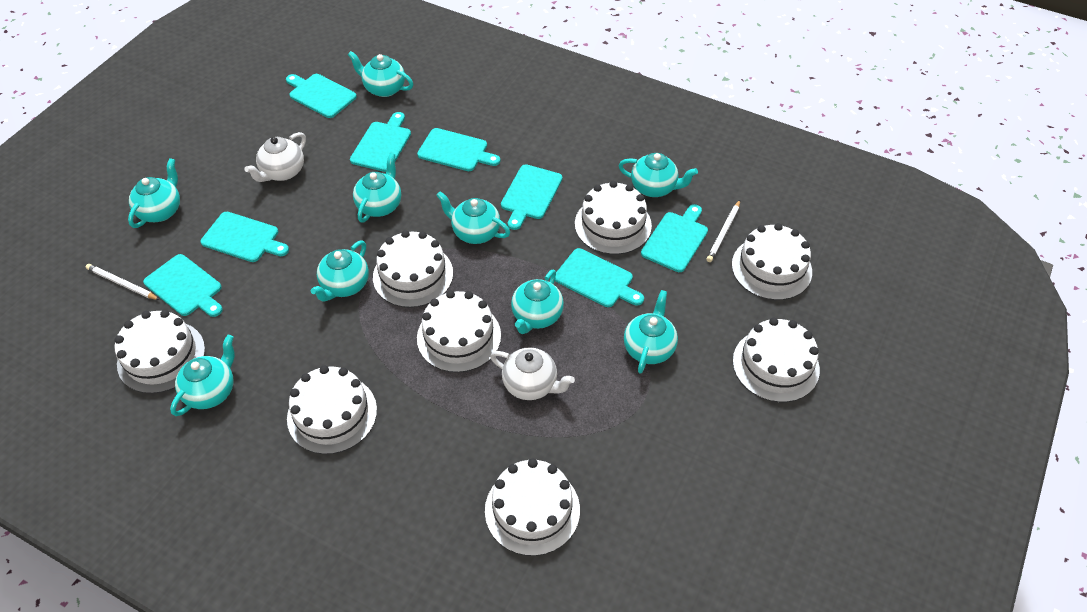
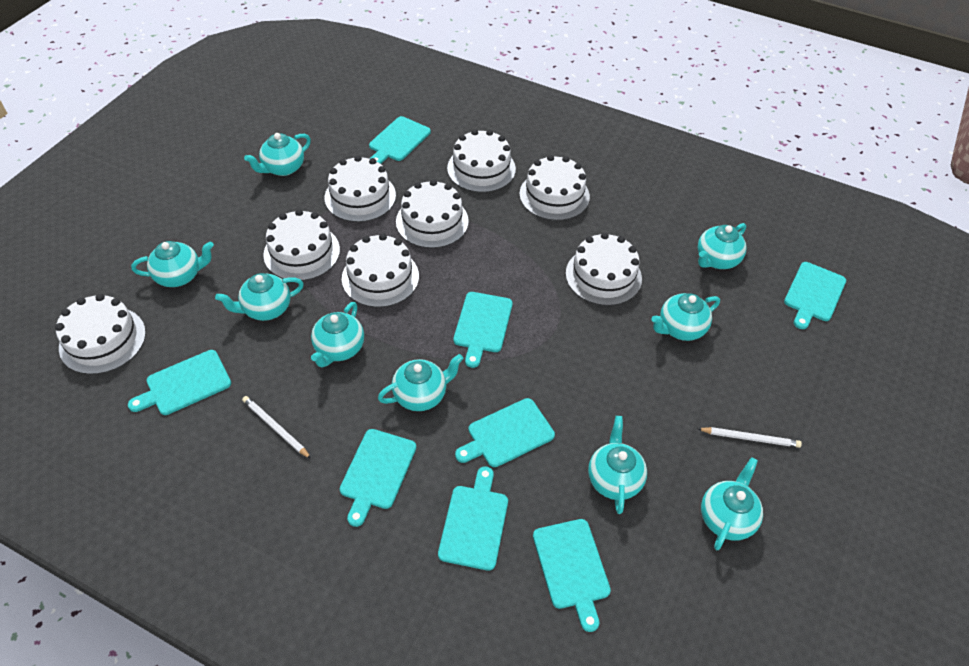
white teapot: [244,132,306,182] [490,347,575,400] = 2 -> none = 0

